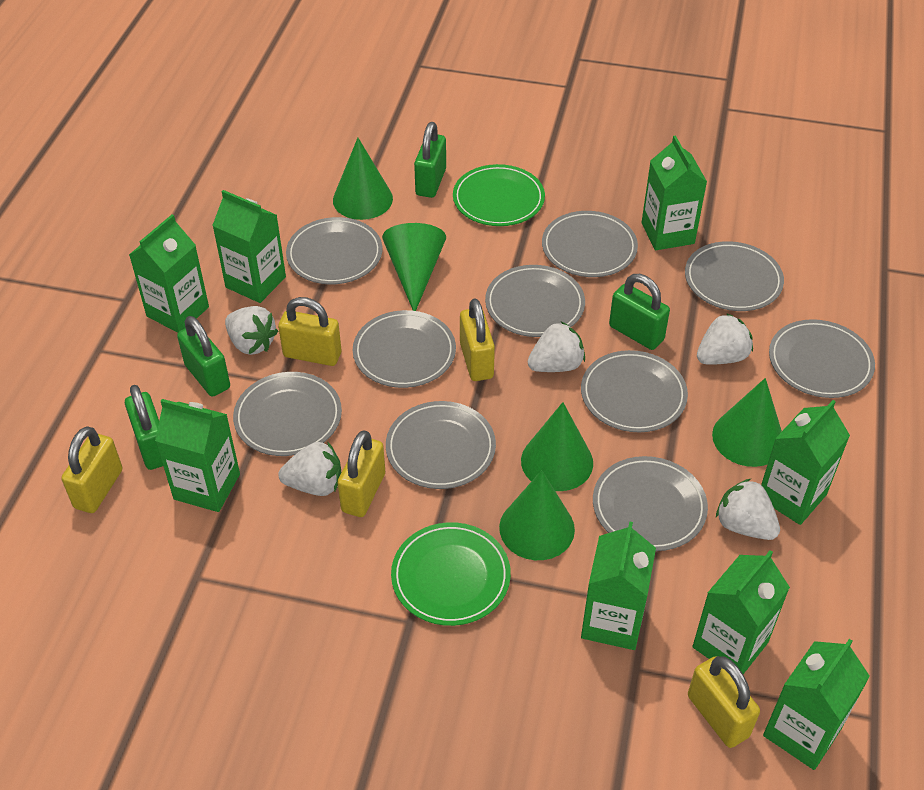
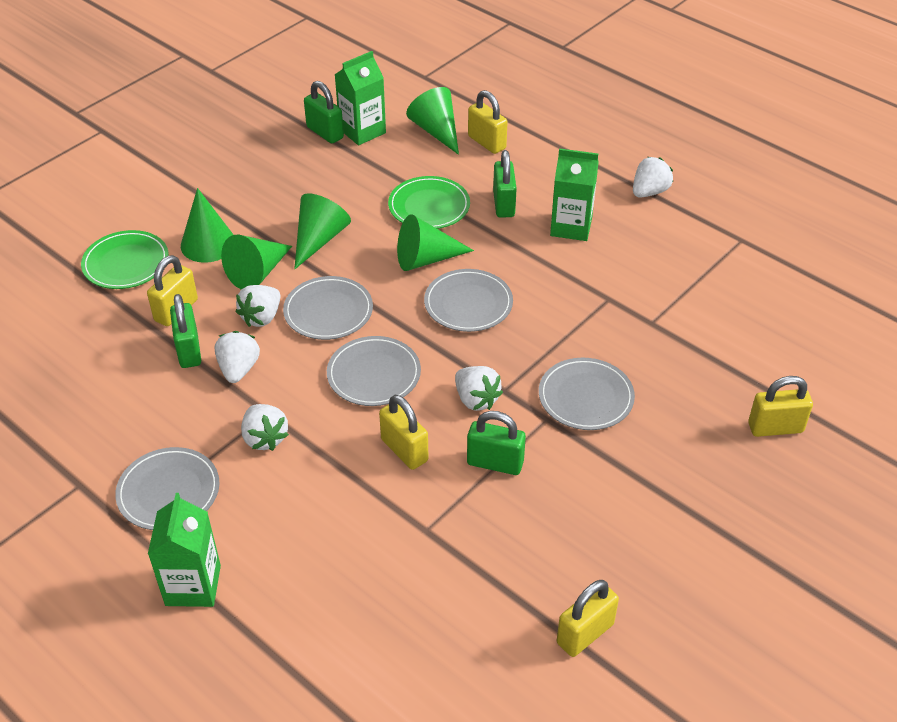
green carton: [129,214,209,333] [155,399,240,512] [212,190,286,303] [581,521,656,650] [641,135,707,250] [692,550,790,674] [761,400,850,525] [763,639,870,770] = 8 -> [148,493,221,607] [335,51,386,145] [550,148,599,241] = 3
grey plate: [233,372,342,456] [286,217,382,285] [353,310,456,388] [386,401,496,489] [485,265,585,337] [542,211,638,277] [581,350,688,432] [593,456,708,551] [685,241,784,311] [769,319,875,398] = 10 -> [115,447,219,530] [283,276,373,340] [327,336,421,406] [424,269,513,332] [539,358,635,430] = 5

